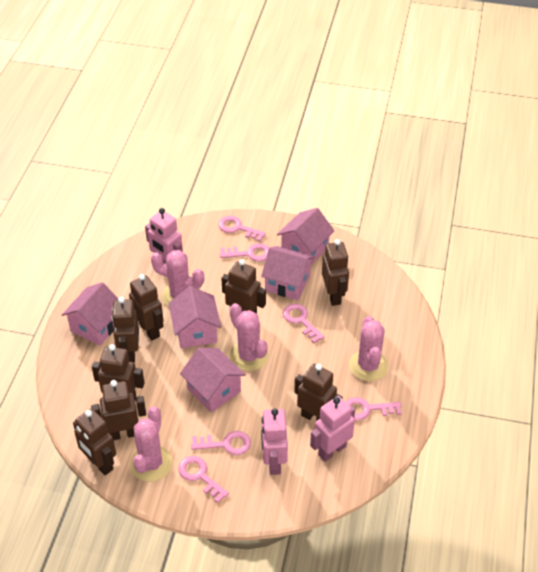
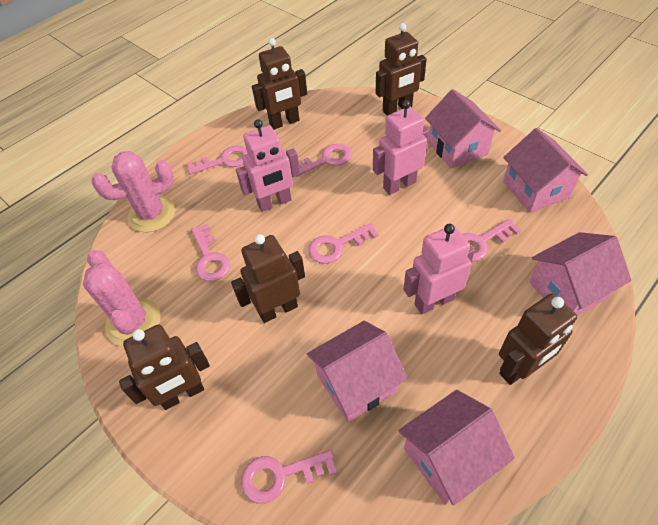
brown robot: [73,408,116,475] [91,380,146,440] [92,344,144,401] [112,297,139,363] [129,274,164,340] [221,259,266,314] [294,364,342,421] [322,239,349,306] = 8 -> [119,324,210,410] [231,234,305,323] [252,38,307,130] [376,23,427,116] [499,293,577,385] = 5
pink cactus: [130,406,173,482] [151,250,204,307] [230,303,269,371] [349,316,388,381] = 4 -> [83,250,161,346] [91,151,175,232] = 2

